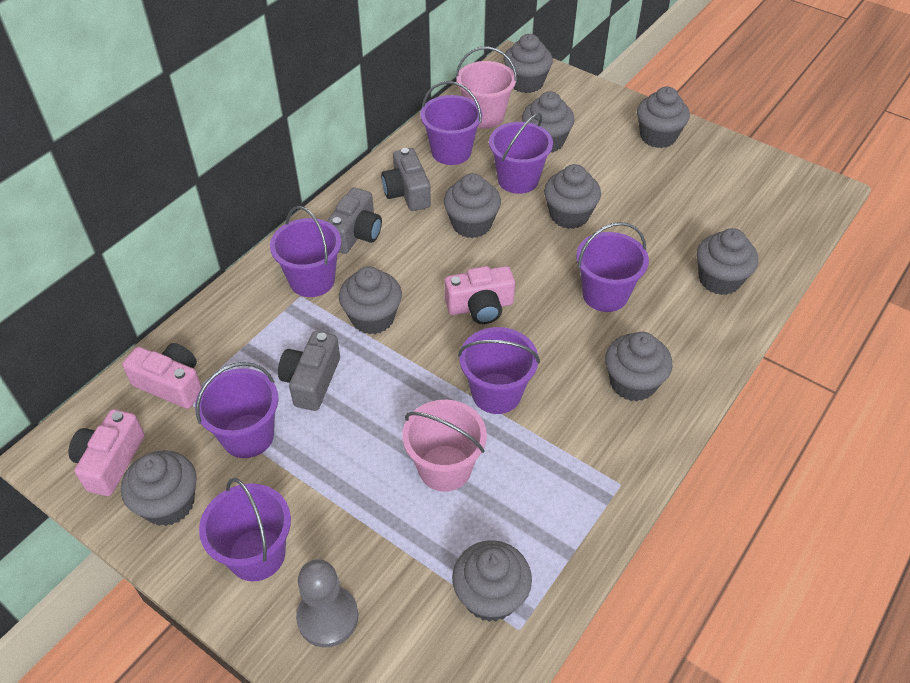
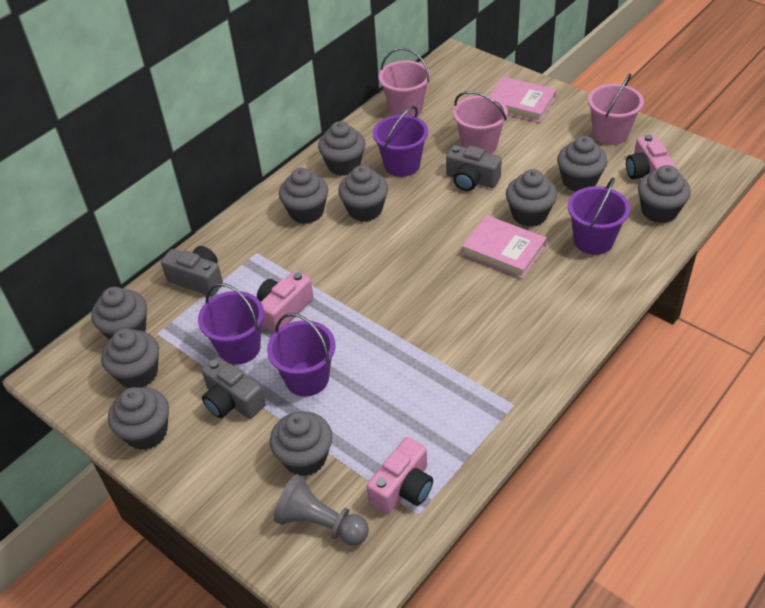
pink book: none = 0 -> [462,215,547,279] [489,77,556,123] = 2
pink bucket: [402,400,487,492] [456,46,517,129] = 2 -> [379,48,430,116] [453,91,508,154] [588,74,644,145] = 3
purple bucket: [195,362,279,458] [199,478,291,581] [270,206,341,297] [420,81,482,165] [458,327,540,414] [489,113,553,194] [576,222,649,312] = 7 -> [198,283,264,365] [267,313,335,397] [373,106,428,177] [568,178,630,255] = 4

